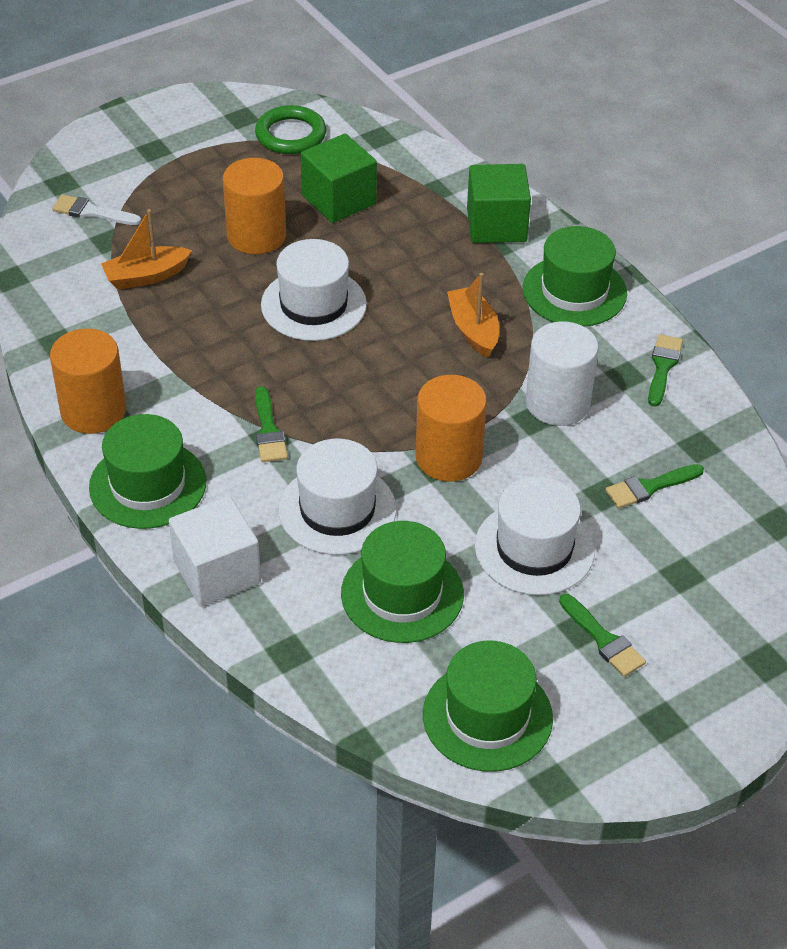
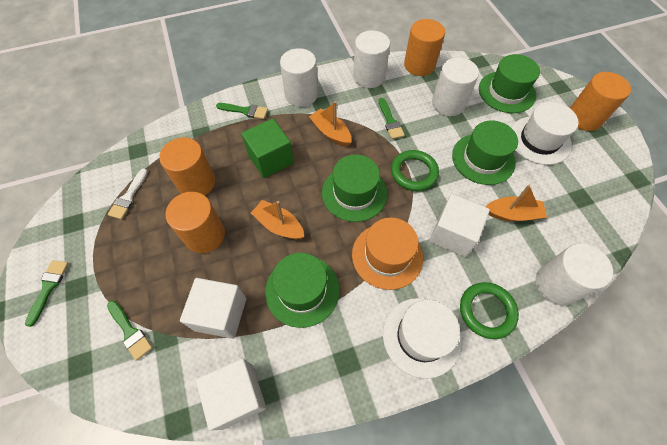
green cube: [301,133,377,223] [467,164,531,243] = 2 -> [241,118,294,178] = 1
green ring: [255,105,326,154] = 1 -> [391,150,439,191] [460,282,519,339] = 2
orange boat: [101,209,192,290] [447,273,499,358] = 2 -> [251,200,304,239] [309,101,351,146] [486,185,547,221] = 3
orange cylinder: [50,328,126,434] [223,158,286,254] [416,375,487,482] = 3 -> [159,138,215,195] [165,192,225,253] [404,19,445,76] [570,72,631,131] = 4
orange hat: none = 0 -> [352,218,423,290] = 1
white cube: [169,496,261,607] = 1 -> [180,278,246,339] [196,358,266,431] [429,194,490,257] = 3
white cylinder: [526,321,599,426] = 1 -> [280,48,318,107] [353,30,390,88] [432,58,479,116] [535,243,613,305] = 4
white hat: [261,239,367,341] [279,439,396,555] [475,476,595,595] = 3 -> [383,298,462,379] [511,102,579,165] = 2

